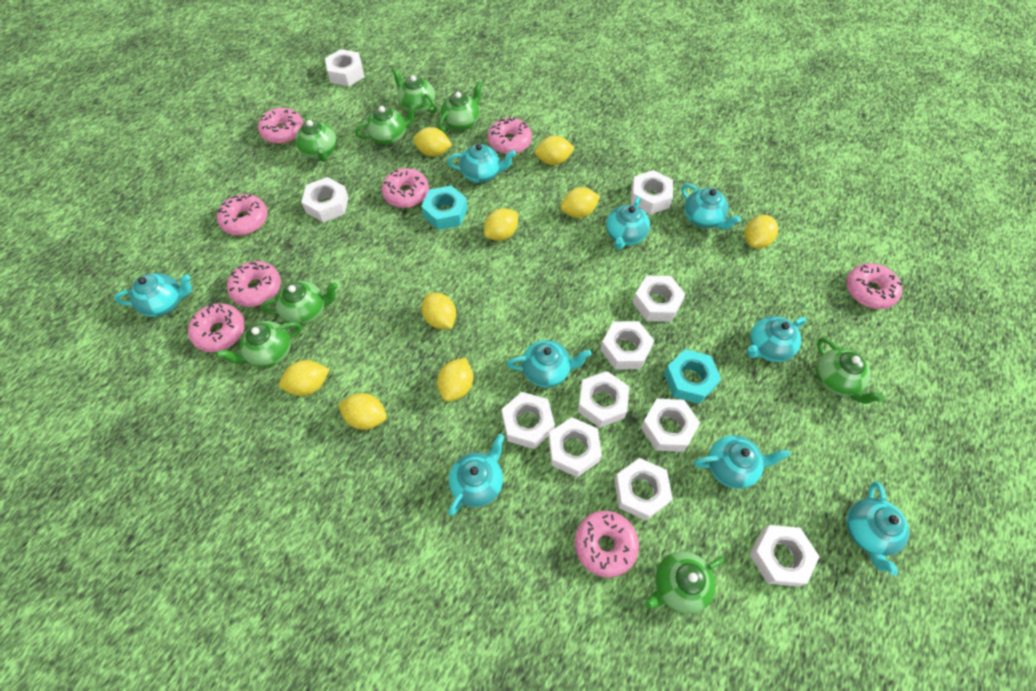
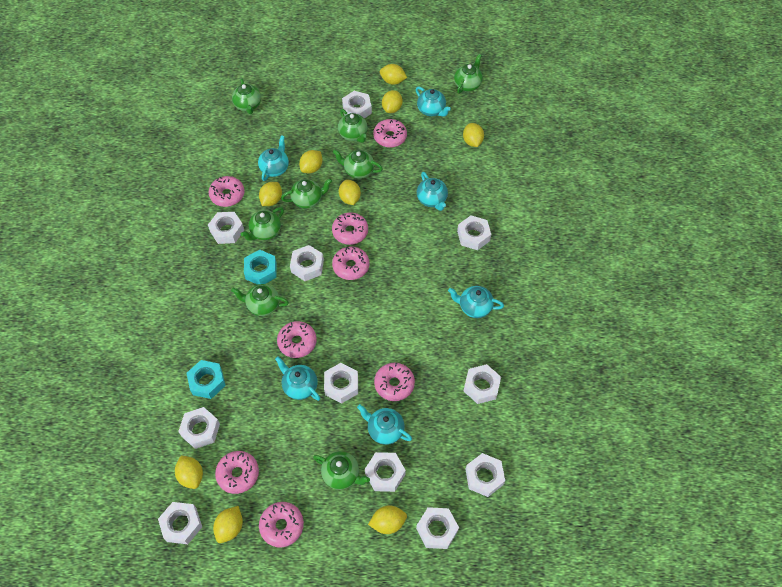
turquoise teapot: [114,273,192,317] [447,144,516,183] [448,434,505,516] [507,340,592,388] [606,197,650,250] [681,183,741,229] [694,435,790,489] [747,316,806,362] [846,482,909,576] = 9 -> [258,135,289,181] [275,356,320,401] [357,404,412,445] [415,86,451,117] [417,172,448,211] [448,286,504,318] = 6

